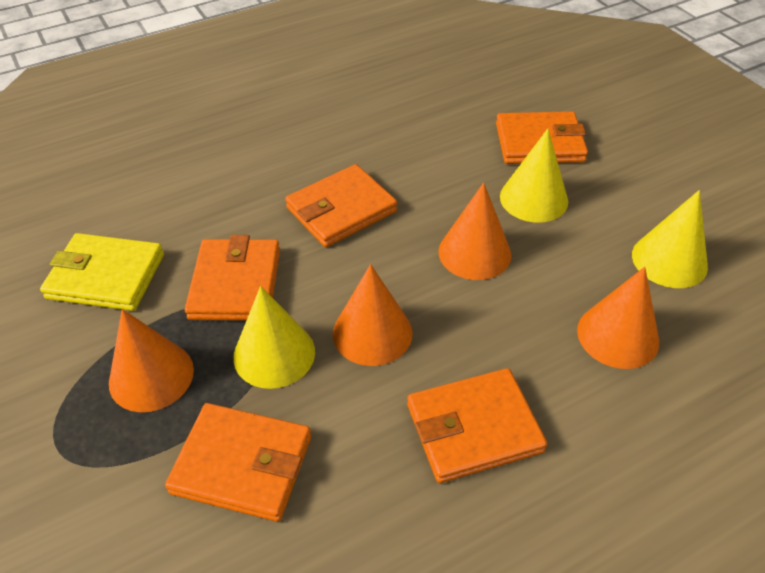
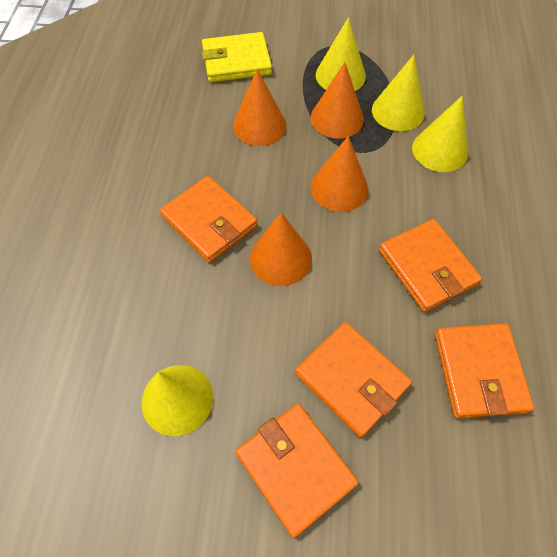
yellow cone: [233,286,315,389] [500,129,568,223] [632,190,708,288] = 3 -> [141,365,213,436] [316,17,366,91] [372,55,425,131] [412,96,468,172] = 4

